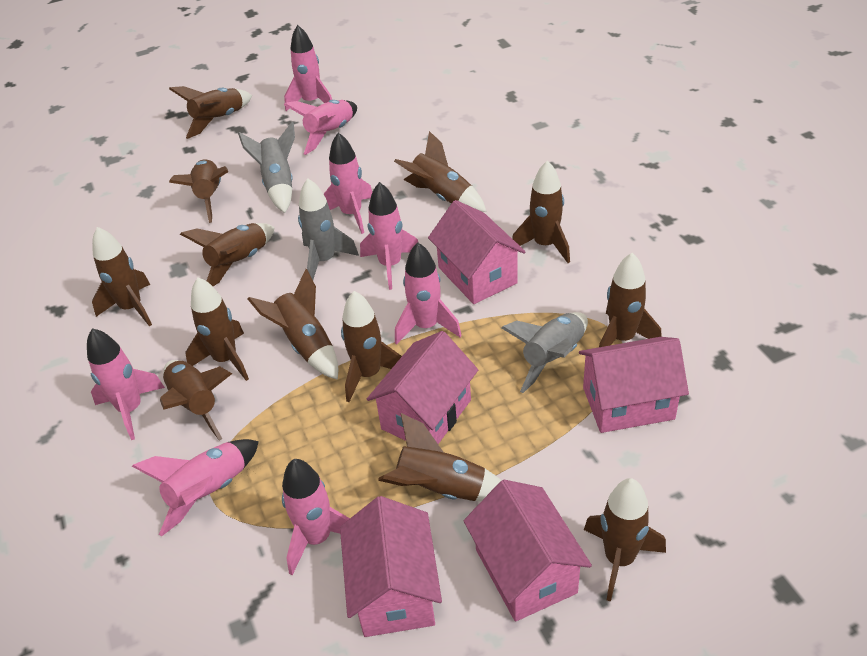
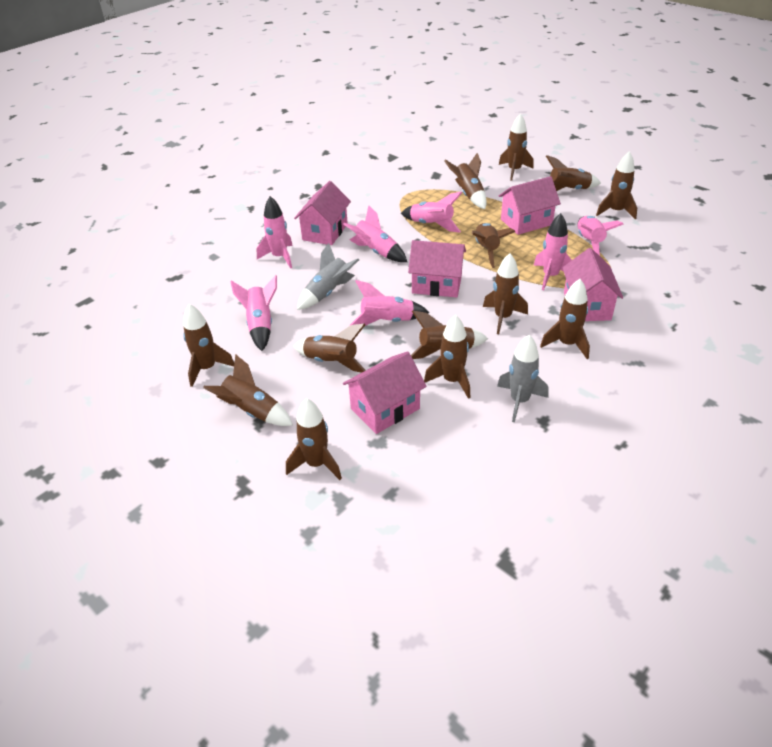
grey rocket: [238,122,295,213] [298,178,359,280] [502,312,588,393] = 3 -> [297,243,359,310] [497,335,548,422] = 2
pink rocket: [87,328,165,440] [132,439,259,537] [282,459,350,575] [284,25,332,111] [284,100,357,155] [324,133,372,234] [360,182,418,290] [395,243,462,345] = 8 -> [230,275,277,351] [257,196,293,268] [343,205,407,262] [350,280,429,326] [401,192,462,233] [533,213,572,290] [577,216,624,256] = 7

